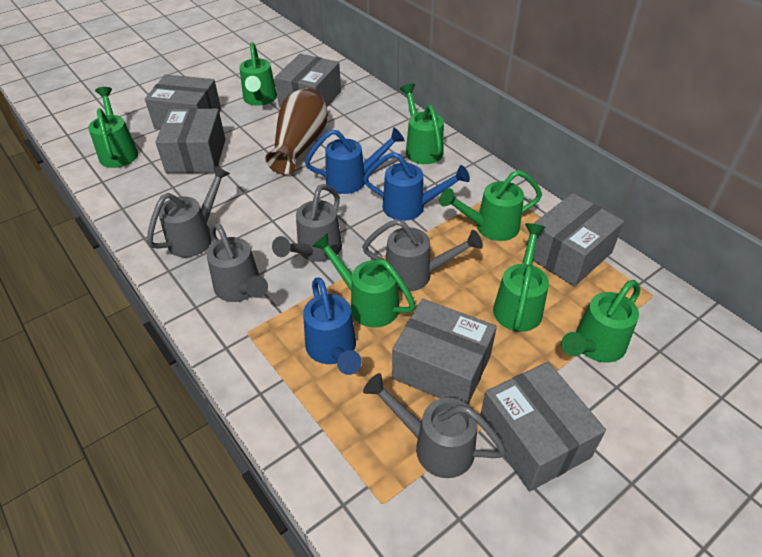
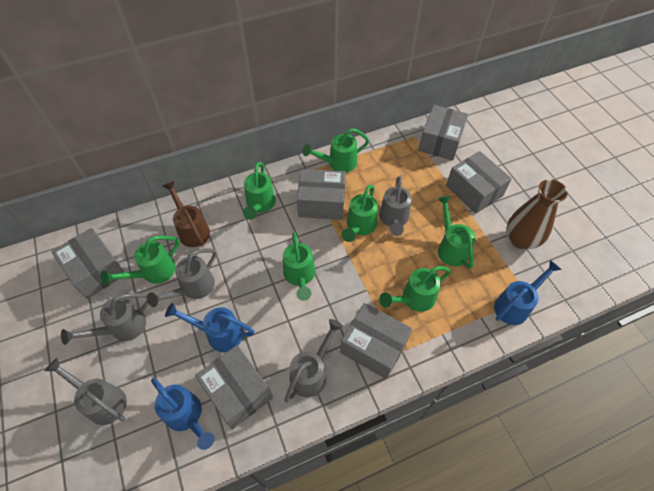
brown watering can: none = 0 -> [163,181,210,247] = 1

